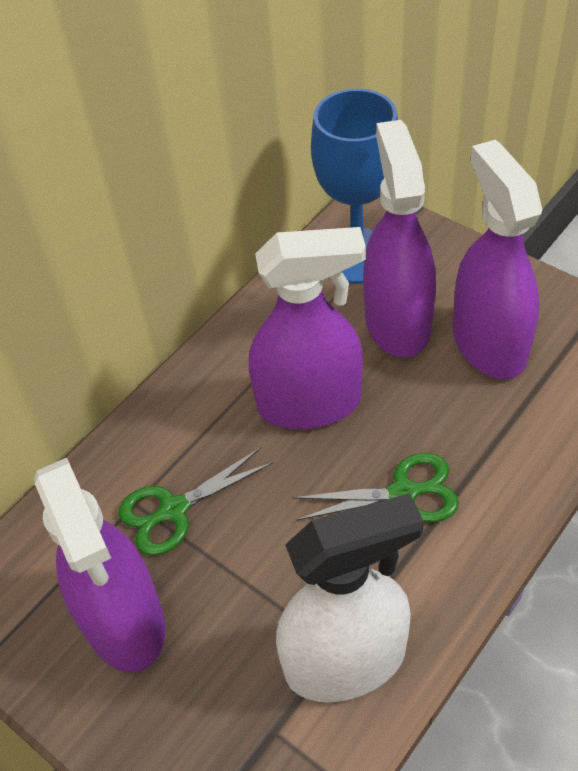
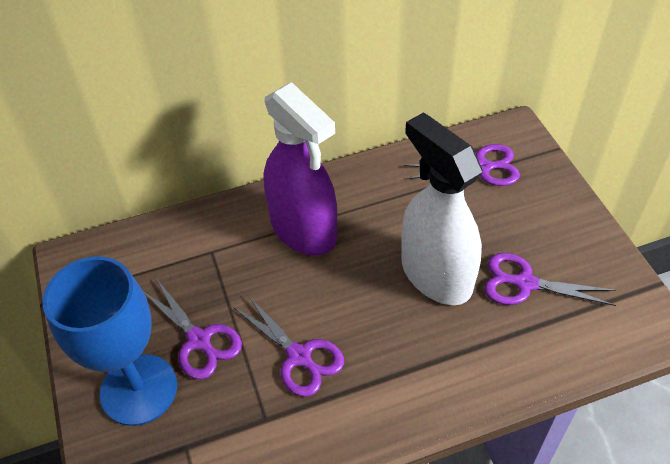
green scissors: [119,447,274,556] [292,453,459,522] = 2 -> none = 0
purple scissors: none = 0 -> [143,278,242,379] [232,294,344,397] [404,144,520,186] [484,253,616,306] = 4
purple spray bottle: [34,458,165,672] [249,227,366,429] [363,120,436,358] [453,139,543,379] = 4 -> [263,82,337,256] = 1

